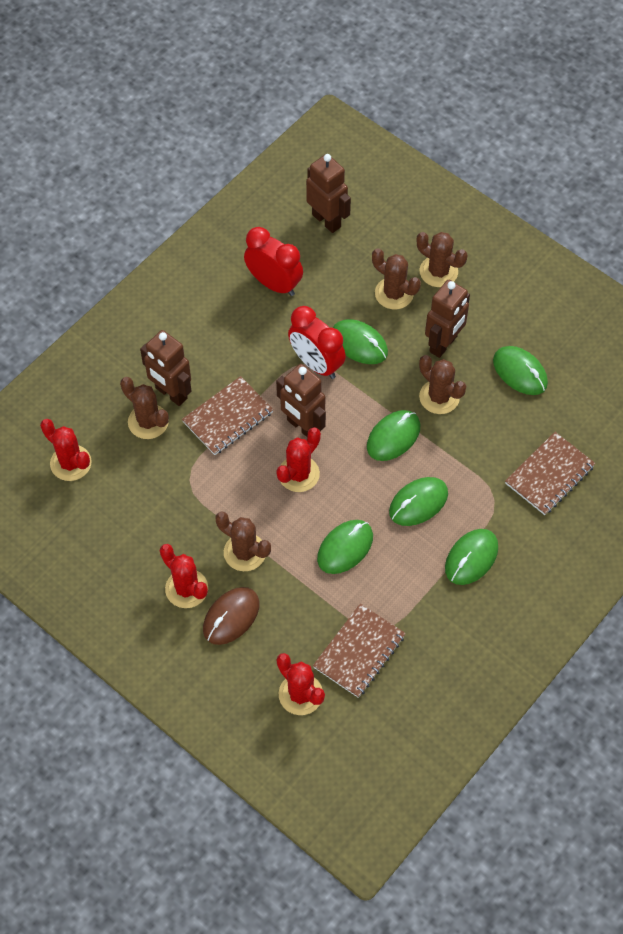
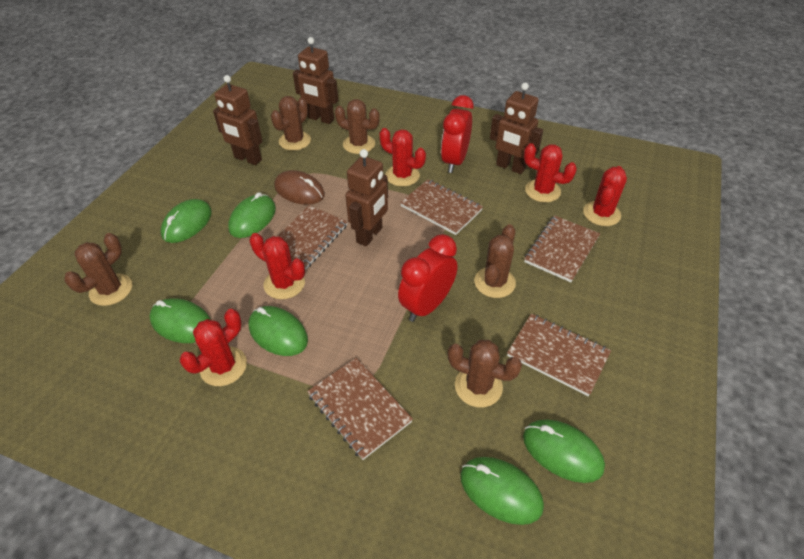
brown notebook: [182,376,274,455] [313,603,406,698] [505,432,596,515] = 3 -> [277,205,348,270] [307,358,413,460] [400,179,483,235] [507,313,611,396] [524,215,600,282] = 5
red cactus: [40,419,92,481] [160,544,208,608] [276,427,321,492] [277,653,325,715] = 4 -> [180,309,247,386] [249,233,305,299] [380,128,426,187] [524,143,577,203] [583,166,627,226] = 5

